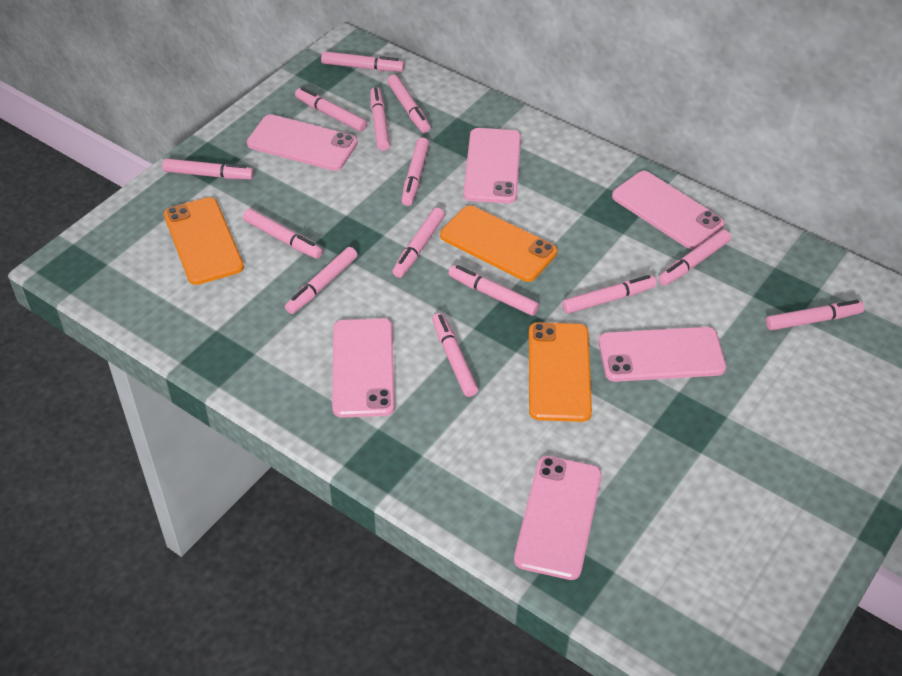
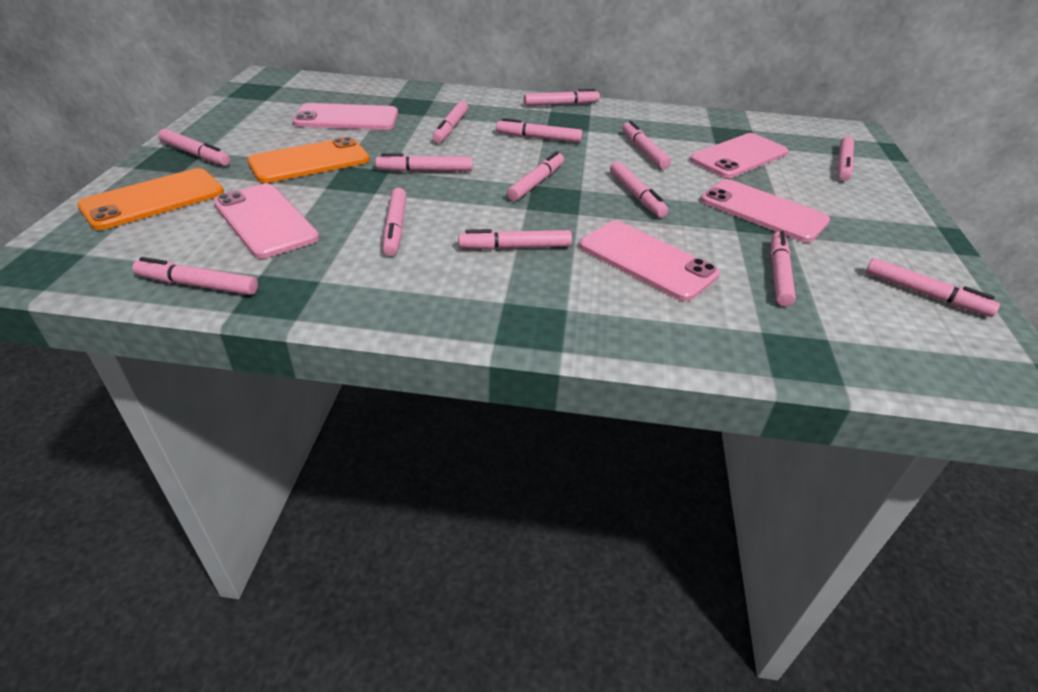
orange phone: [164,197,244,285] [440,206,557,282] [529,322,592,422] = 3 -> [77,168,224,230] [247,137,370,183] = 2
pink phone: [247,114,358,171] [332,318,395,418] [463,128,521,204] [514,456,602,580] [598,327,726,382] [612,171,725,249] = 6 -> [213,184,319,258] [293,103,398,130] [579,221,720,301] [690,133,788,178] [701,179,830,242] = 5

